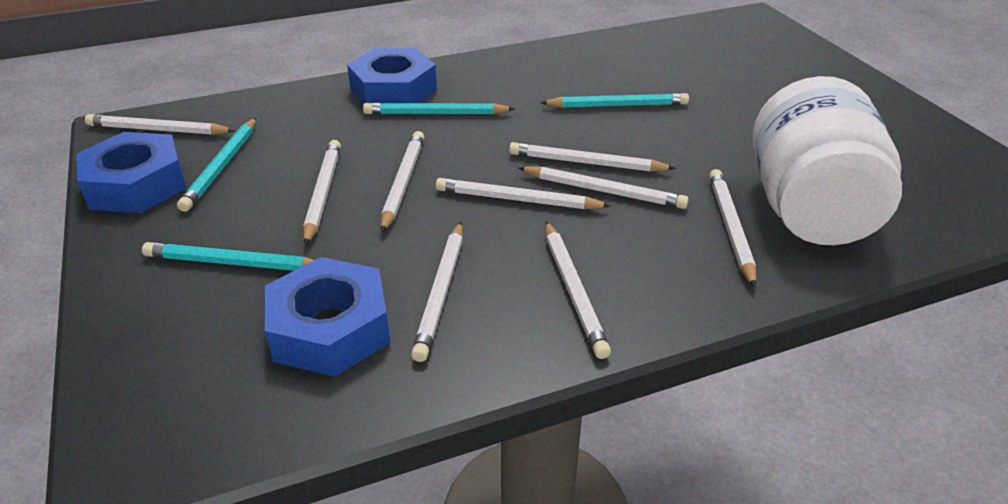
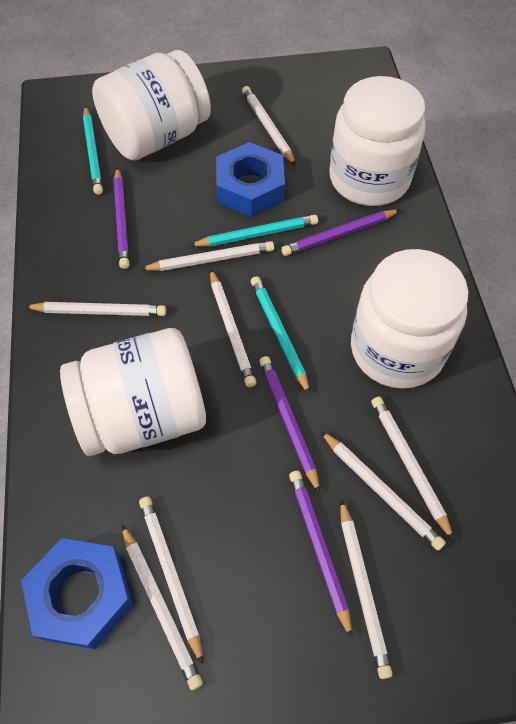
blue nut: [76,132,186,213] [265,257,390,377] [347,48,437,105] = 3 -> [21,538,133,649] [216,142,285,217] = 2
purple pencil: none = 0 -> [114,167,130,269] [259,356,320,494] [281,210,400,256] [289,471,352,638] = 4
turquoise pencil: [142,242,314,271] [177,118,256,212] [363,102,515,115] [540,93,689,108] = 4 -> [83,106,103,195] [189,215,318,247] [251,276,310,395] = 3
white jar: [753,76,902,245] = 1 -> [60,328,206,456] [92,50,211,160] [329,76,426,206] [351,249,469,389] = 4

